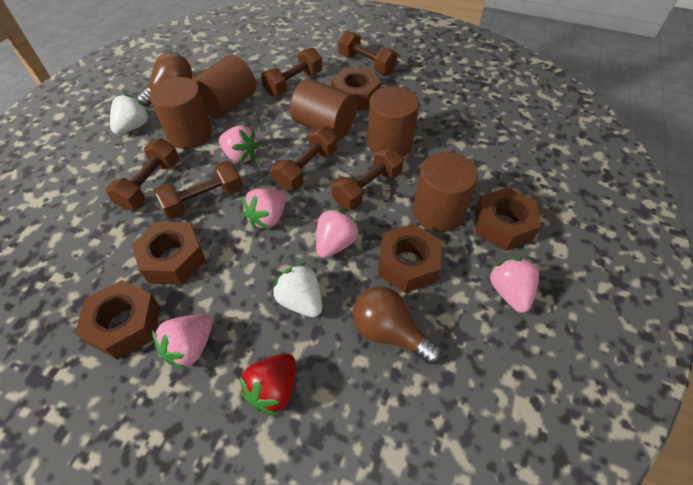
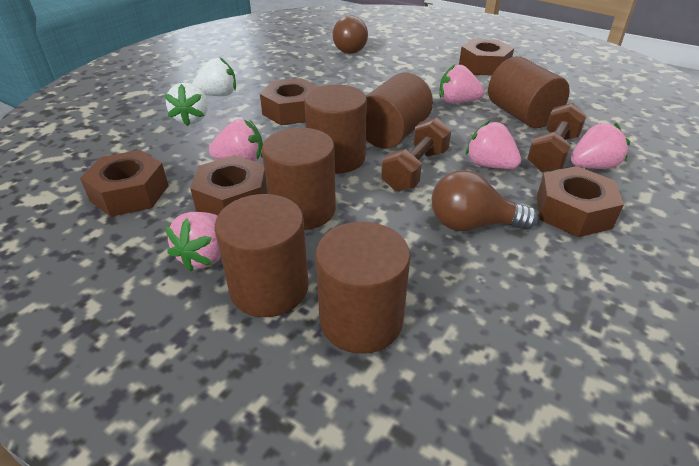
brown cylinder: [149,77,212,149] [192,55,256,119] [290,79,357,139] [368,86,419,157] [413,152,478,232] = 5 -> [215,194,309,317] [262,128,336,230] [304,85,367,174] [316,222,410,354] [366,73,433,149] [488,56,570,128] = 6
brown dumbbell: [106,138,179,210] [155,161,243,219] [261,47,322,96] [272,126,337,191] [332,147,404,210] [338,31,397,75] = 6 -> [381,117,451,191] [527,103,587,172] = 2
red strawberry: [239,354,296,416] = 1 -> none = 0

